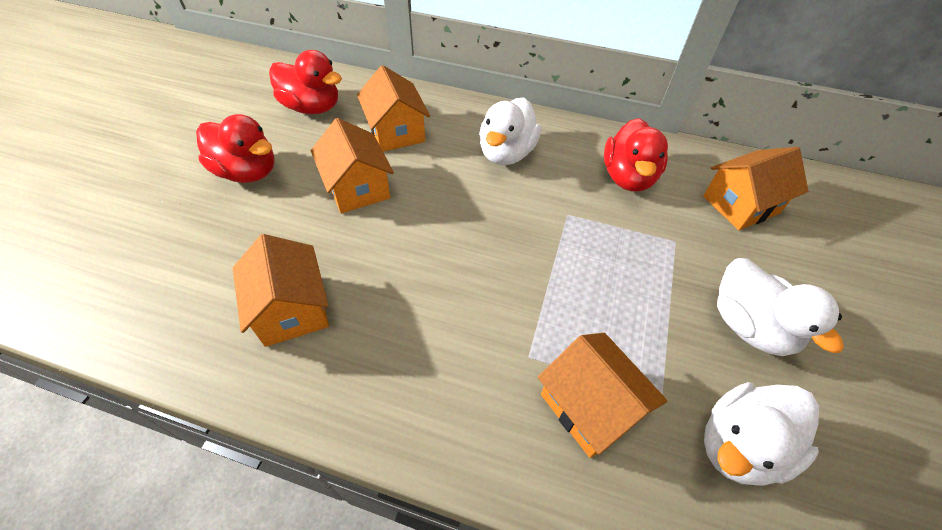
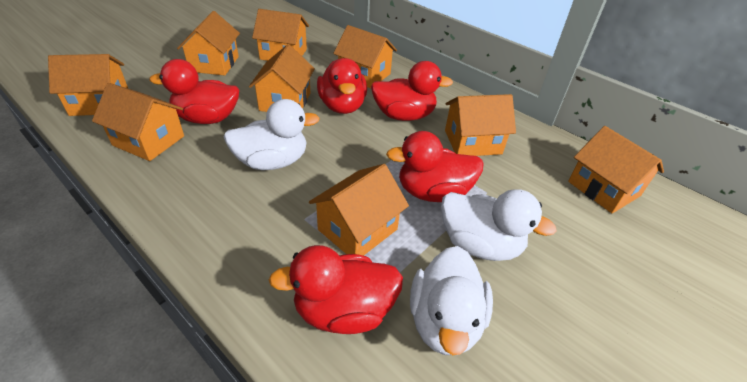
orange house: [233,234,329,347] [311,118,394,213] [357,65,430,152] [538,333,668,458] [703,147,809,230] = 5 -> [48,54,128,116] [92,83,184,161] [177,11,240,76] [249,44,315,112] [252,9,309,61] [309,164,409,256] [333,25,397,88] [445,94,516,156] [568,126,664,214] = 9
red duck: [196,114,275,183] [269,50,342,114] [604,118,668,191] = 3 -> [149,59,239,124] [269,245,403,334] [317,58,367,114] [371,61,453,121] [386,131,484,202] = 5

